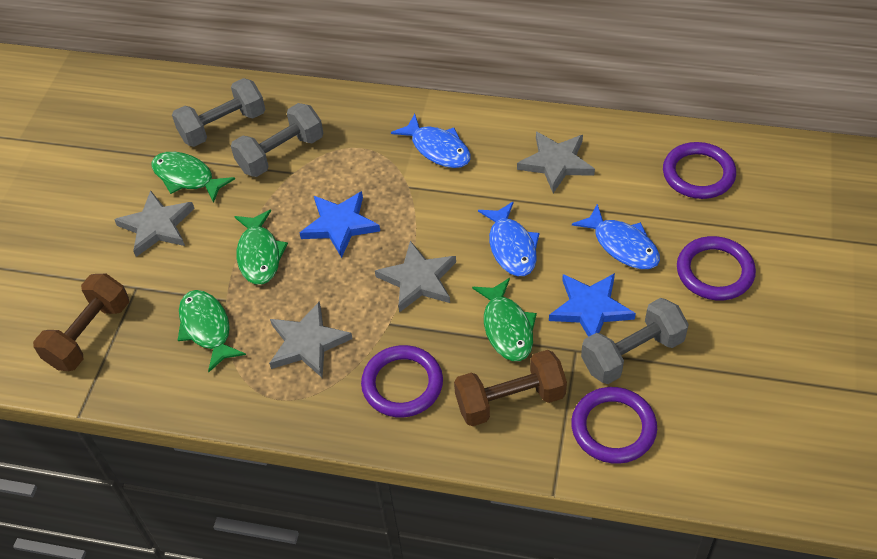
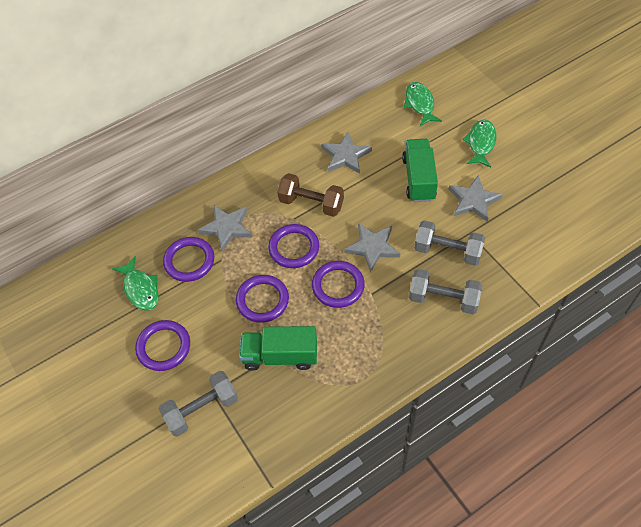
blue fish: [391,114,471,168] [478,201,539,276] [572,204,660,269] = 3 -> none = 0
blue star: [300,191,380,258] [549,273,636,337] = 2 -> none = 0
brown dumbbell: [33,274,129,371] [454,350,567,426] = 2 -> [277,173,344,217] = 1
green fish: [151,152,235,203] [178,290,246,372] [234,210,288,285] [472,278,537,361] = 4 -> [112,256,159,311] [404,82,442,126] [462,120,496,168] = 3
green truck: none = 0 -> [239,326,317,370] [402,139,438,202] = 2
purple ring: [361,345,443,417] [571,387,657,464] [663,142,736,199] [677,236,756,300] = 4 -> [135,320,190,371] [163,237,214,282] [236,275,289,323] [268,224,319,268] [312,261,365,308] = 5

